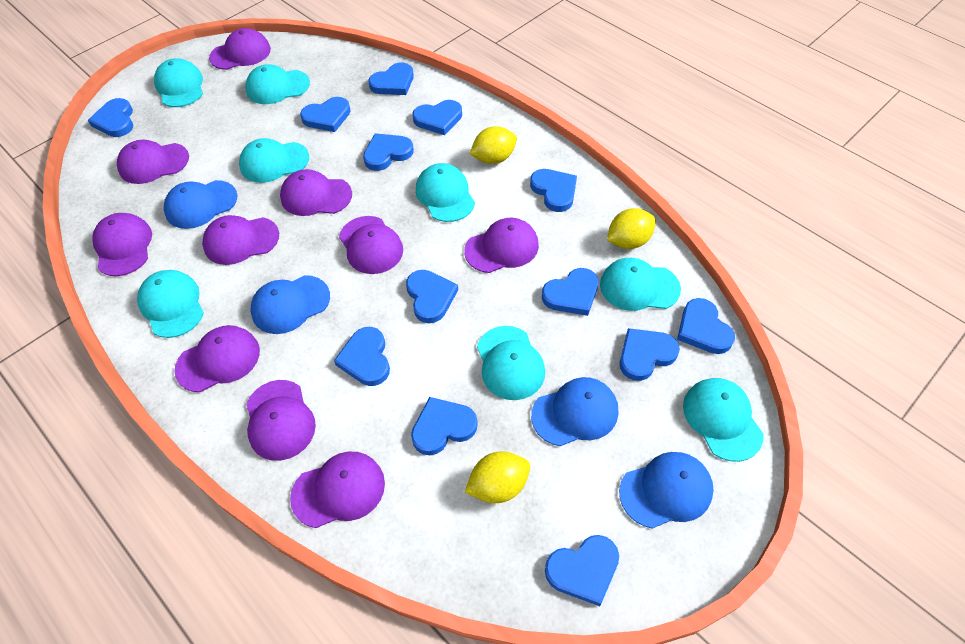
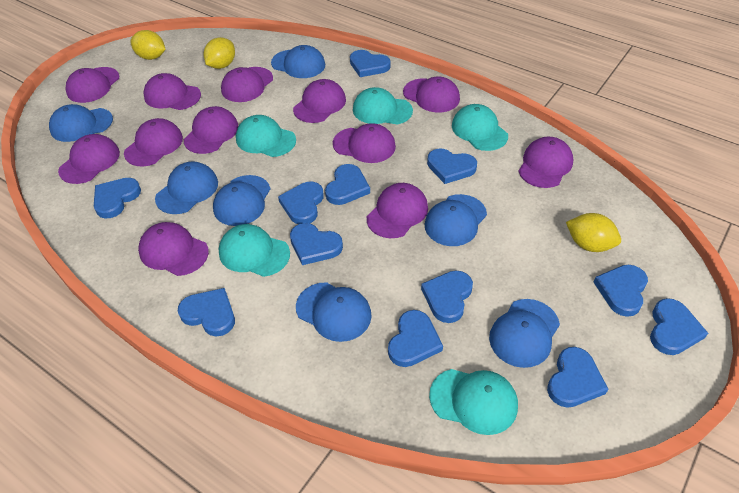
blue cap: [164,180,237,229] [250,275,330,334] [531,377,618,446] [619,452,714,529] = 4 -> [49,104,113,142] [155,161,218,214] [213,175,270,226] [271,45,325,78] [296,282,372,342] [424,194,487,246] [489,299,560,368] = 7
blue heart: [88,98,133,137] [300,97,351,132] [334,327,390,386] [363,133,414,171] [369,62,414,95] [406,270,458,323] [411,397,478,455] [413,100,462,135] [530,169,577,212] [542,268,598,316] [545,535,619,606] [620,328,680,381] [677,298,735,354] = 13 -> [94,178,141,219] [178,288,235,336] [278,182,324,224] [290,223,343,265] [325,164,370,205] [350,50,391,77] [388,310,443,367] [421,271,473,323] [427,149,477,184] [547,347,608,408] [594,265,648,317] [650,298,708,355] = 12
purple cap: [92,213,152,276] [117,139,189,184] [174,325,260,392] [202,215,279,265] [209,28,271,70] [246,380,316,461] [280,169,352,216] [290,452,385,528] [339,216,403,274] [464,218,539,273] = 10 -> [58,134,120,184] [65,67,119,103] [124,118,183,166] [138,222,209,276] [143,73,201,110] [184,106,238,154] [221,67,273,102] [293,79,346,123] [333,123,396,163] [367,183,428,238] [403,77,460,113] [518,137,573,188] = 12
turquoise cap: [137,270,204,338] [154,59,203,107] [239,138,309,183] [245,64,310,104] [416,163,475,222] [477,326,545,400] [600,258,681,311] [683,378,764,462] = 8 -> [219,224,290,277] [236,115,296,157] [353,87,413,125] [429,369,518,435] [452,104,508,151] = 5

